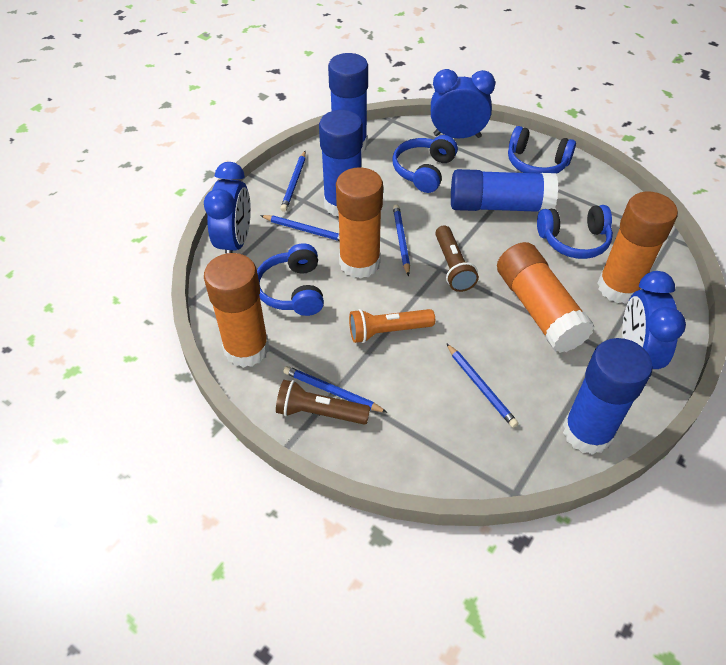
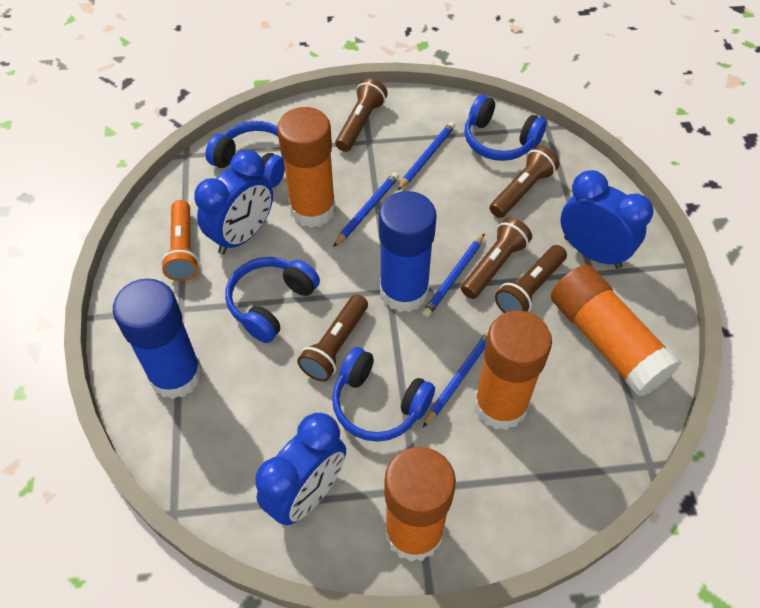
blue glue stick: [319,110,363,216] [328,53,368,154] [451,169,558,212] [563,338,653,455] = 4 -> [113,279,202,399] [379,191,437,312] = 2
blue pencil: [260,215,340,241] [280,151,306,212] [283,366,388,413] [393,204,410,276] [446,343,518,428] = 5 -> [333,172,399,247] [397,122,455,191] [422,233,485,317] [423,331,489,427] = 4
brown flashlight: [276,380,370,425] [435,225,479,292] = 2 -> [297,294,368,382] [335,78,388,152] [461,217,532,299] [490,146,559,218] [495,245,567,313] = 5

